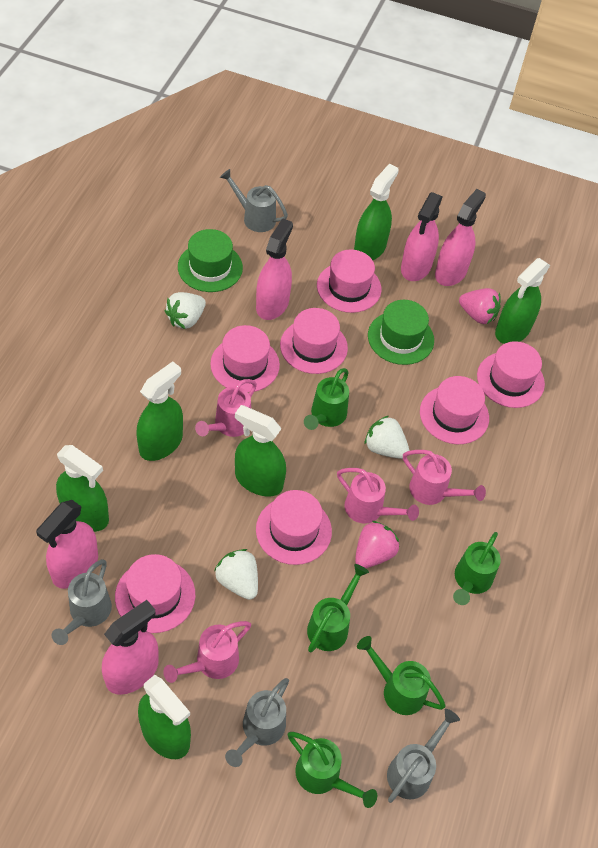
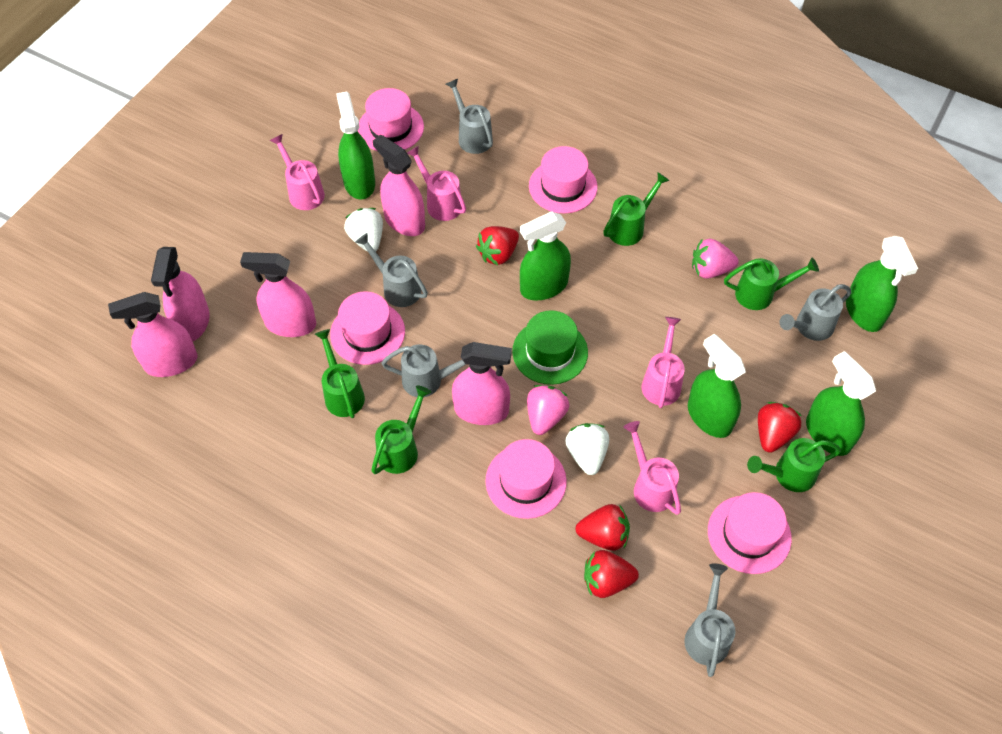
green hat: [178,229,243,292] [368,300,434,365] = 2 -> [512,310,588,385] = 1
green spray bottle: [56,445,109,532] [137,361,183,461] [138,675,191,759] [235,405,286,496] [354,164,399,260] [495,258,550,344] = 6 -> [336,92,375,199] [520,212,571,300] [688,334,746,438] [806,351,876,456] [846,236,918,332] = 5
grey watering can: [52,559,112,645] [220,169,288,232] [225,678,289,767] [387,709,460,803] = 4 -> [355,233,428,307] [381,344,466,397] [446,79,493,154] [684,563,735,677] [779,284,851,341] = 5
pink hat: [115,554,195,633] [210,325,280,393] [256,490,332,565] [280,308,348,374] [317,249,381,313] [420,376,489,444] [477,341,545,408] = 7 -> [330,291,405,365] [358,88,424,151] [485,439,567,519] [529,146,598,214] [708,492,792,574] = 5
red strawberry: none = 0 -> [476,226,519,265] [576,504,630,551] [584,550,639,598] [758,402,801,453] = 4
white strawberry: [165,292,206,329] [214,549,258,600] [365,416,409,459] = 3 -> [344,208,383,252] [565,423,609,475] = 2

